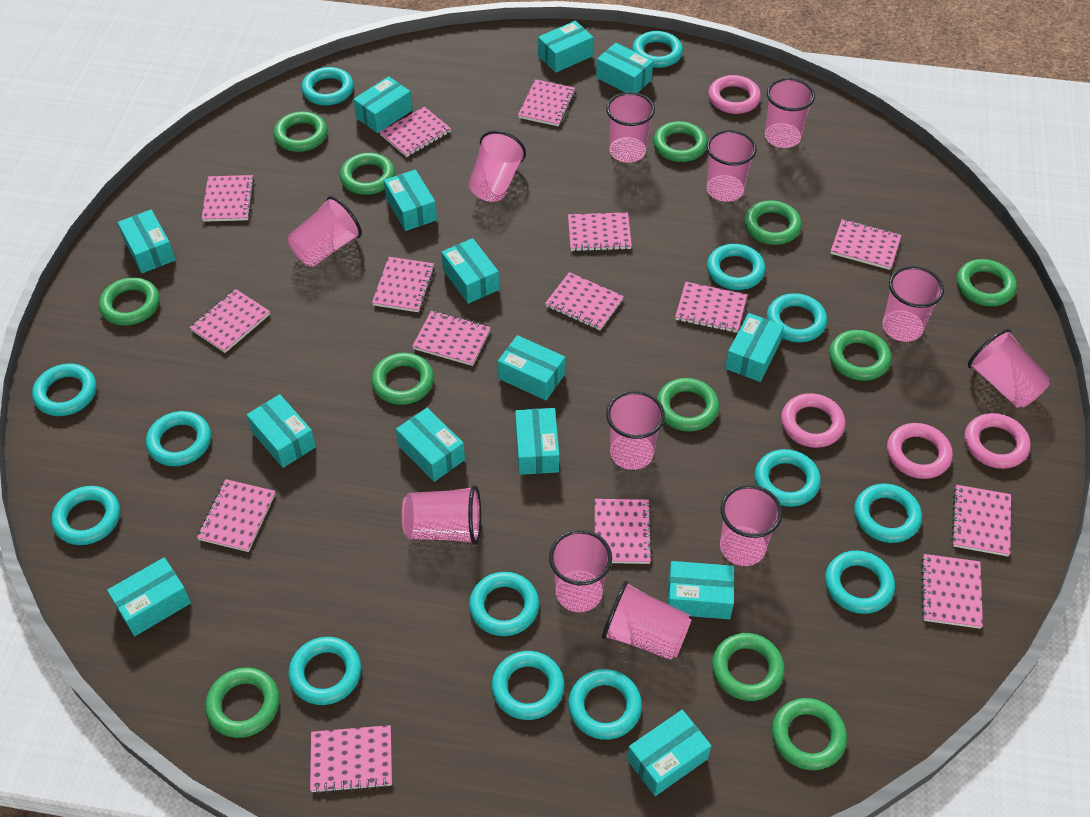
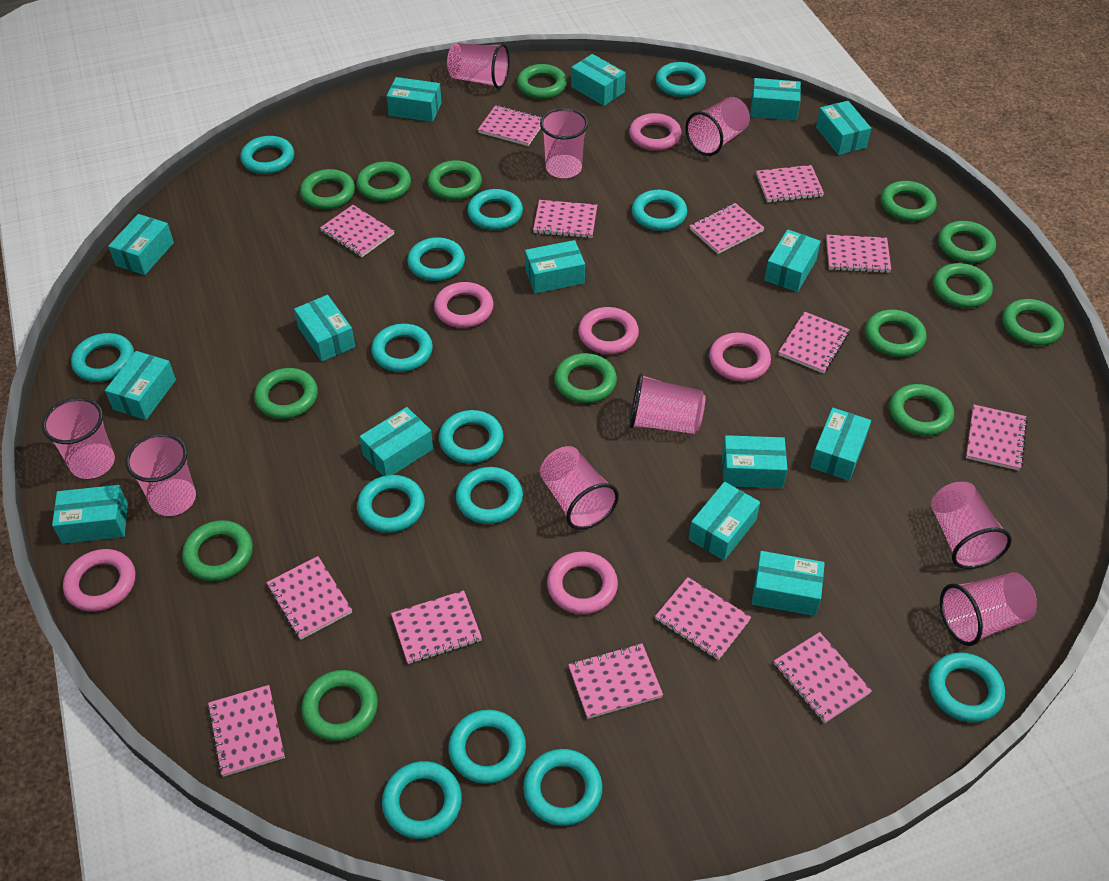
green ring: [99,277,159,326] [205,668,280,738] [274,111,327,152] [340,153,395,195] [371,353,434,405] [653,121,707,162] [657,378,719,432] [712,633,785,701] [745,200,802,245] [772,698,847,770] [829,330,891,381] [957,259,1017,306] = 12 -> [182,520,253,581] [254,368,318,419] [300,169,355,209] [301,670,378,741] [356,161,411,201] [428,160,482,200] [517,64,567,99] [554,353,617,403] [865,310,927,357] [881,181,937,221] [889,384,954,436] [933,263,993,308] [938,221,996,263] [1002,299,1064,346] = 14
pink cup: [288,196,362,267] [402,485,481,545] [469,131,526,202] [549,530,612,612] [602,581,691,660] [606,92,655,163] [606,391,665,470] [706,130,757,202] [720,485,782,566] [765,78,815,148] [882,266,944,342] [968,329,1050,408] = 12 -> [42,397,115,479] [125,433,196,516] [447,43,510,89] [540,108,588,178] [540,446,619,530] [629,373,706,434] [685,97,750,156] [931,482,1012,569] [940,572,1037,646] = 9
pink notebook: [190,289,270,353] [197,479,275,552] [202,175,254,222] [310,725,392,793] [372,257,435,312] [380,107,451,157] [412,311,491,366] [518,79,576,126] [545,272,624,330] [568,212,632,251] [595,499,652,564] [675,282,747,333] [830,219,901,270] [921,554,983,629] [951,485,1011,556] = 15 -> [207,685,285,777] [266,556,352,640] [320,205,394,257] [391,590,482,664] [478,105,542,146] [533,200,597,238] [568,643,663,719] [655,577,751,660] [689,203,764,254] [756,165,824,203] [774,632,872,723] [778,312,850,373] [826,235,891,273] [966,405,1027,471] = 14
pink ring: [708,75,761,114] [781,393,845,448] [887,423,953,479] [965,413,1031,469] = 4 -> [63,549,135,612] [434,282,494,328] [547,551,618,614] [578,307,639,354] [629,113,681,151] [709,333,771,382] = 6
turquoise box: [107,557,191,636] [118,210,175,273] [247,394,316,468] [353,76,413,133] [384,170,437,231] [396,408,465,482] [441,238,499,304] [498,335,565,400] [515,408,560,475] [538,21,594,73] [596,43,653,93] [627,710,711,796] [668,561,734,619] [725,313,784,382] = 14 -> [52,485,128,544] [105,351,176,420] [108,214,174,275] [294,295,355,362] [359,407,433,476] [387,77,442,122] [525,240,585,294] [571,54,626,106] [689,482,760,560] [722,435,788,488] [750,78,801,121] [752,551,825,616] [764,229,821,292] [811,408,871,481] [816,101,871,155] = 15

